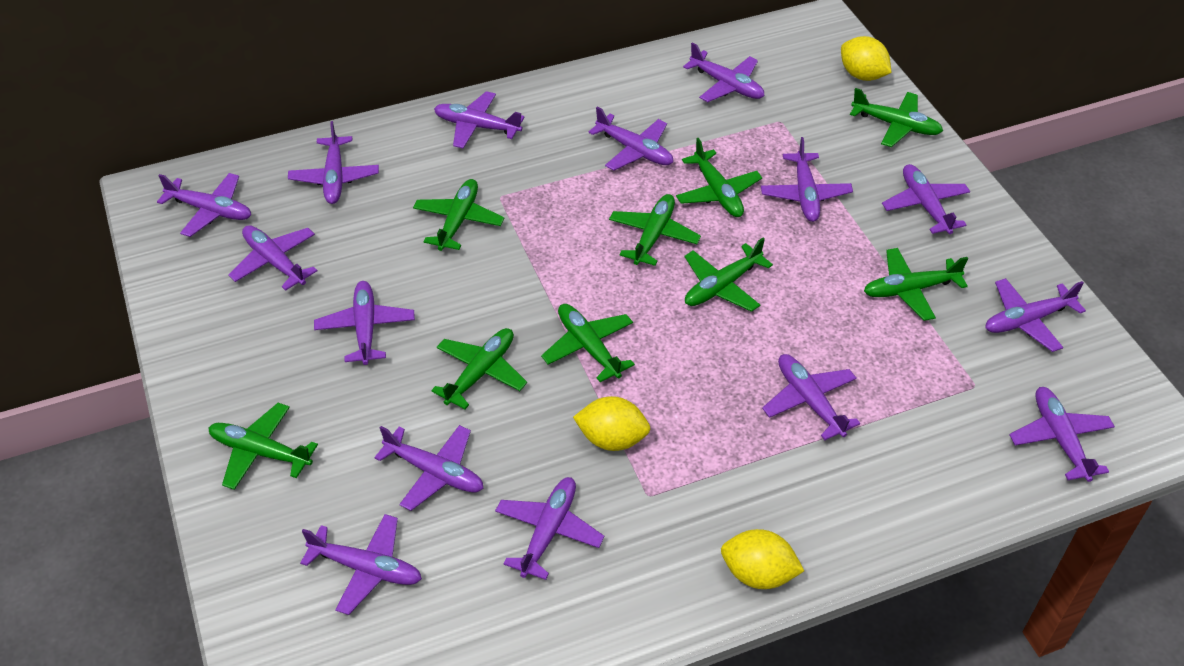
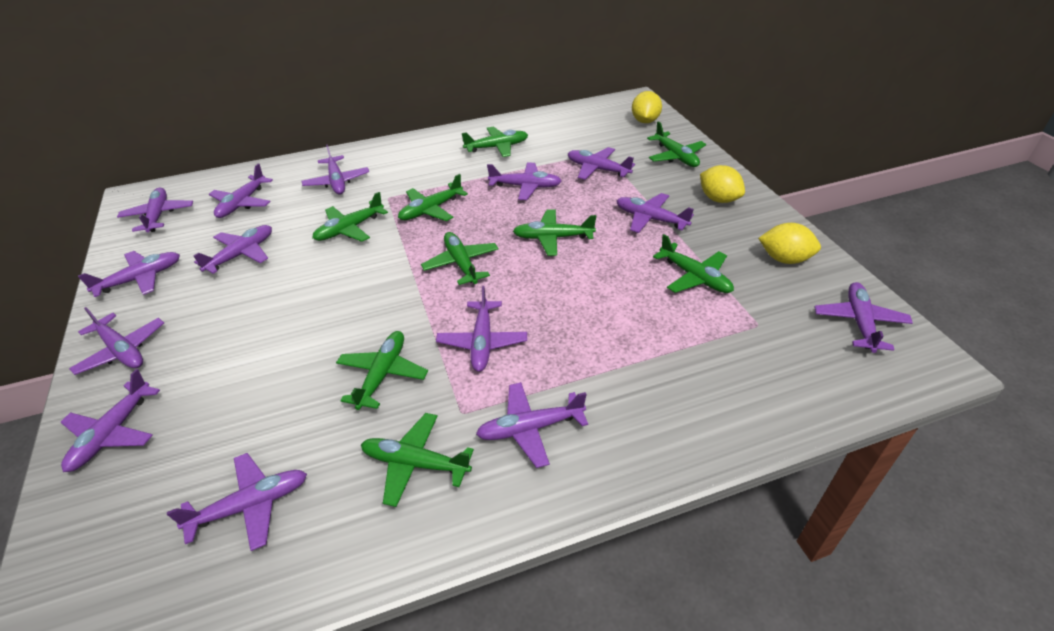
purple plane: [157,173,251,237] [228,225,317,291] [288,121,379,204] [300,514,422,615] [314,281,415,365] [374,425,484,511] [434,91,525,148] [495,477,604,580] [589,107,673,171] [683,42,764,102] [761,137,853,222] [762,354,860,440] [882,164,970,234] [985,278,1086,352] [1009,387,1115,482] = 15 -> [61,369,160,472] [69,307,164,375] [78,251,180,297] [117,188,193,233] [167,453,307,551] [193,225,272,274] [209,163,273,218] [302,145,369,195] [436,286,527,372] [476,382,588,468] [487,162,561,200] [568,147,635,180] [617,193,694,233] [814,282,913,353] = 14

